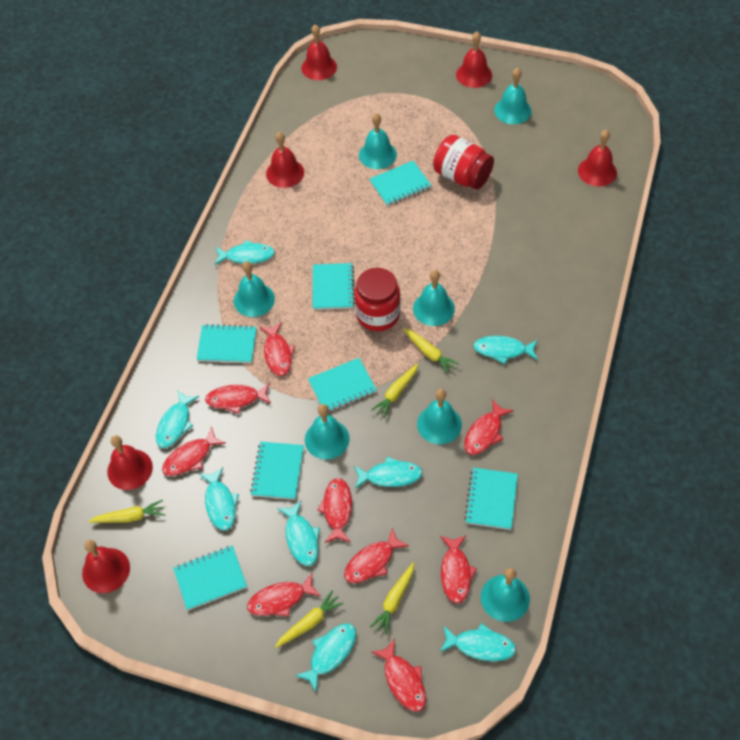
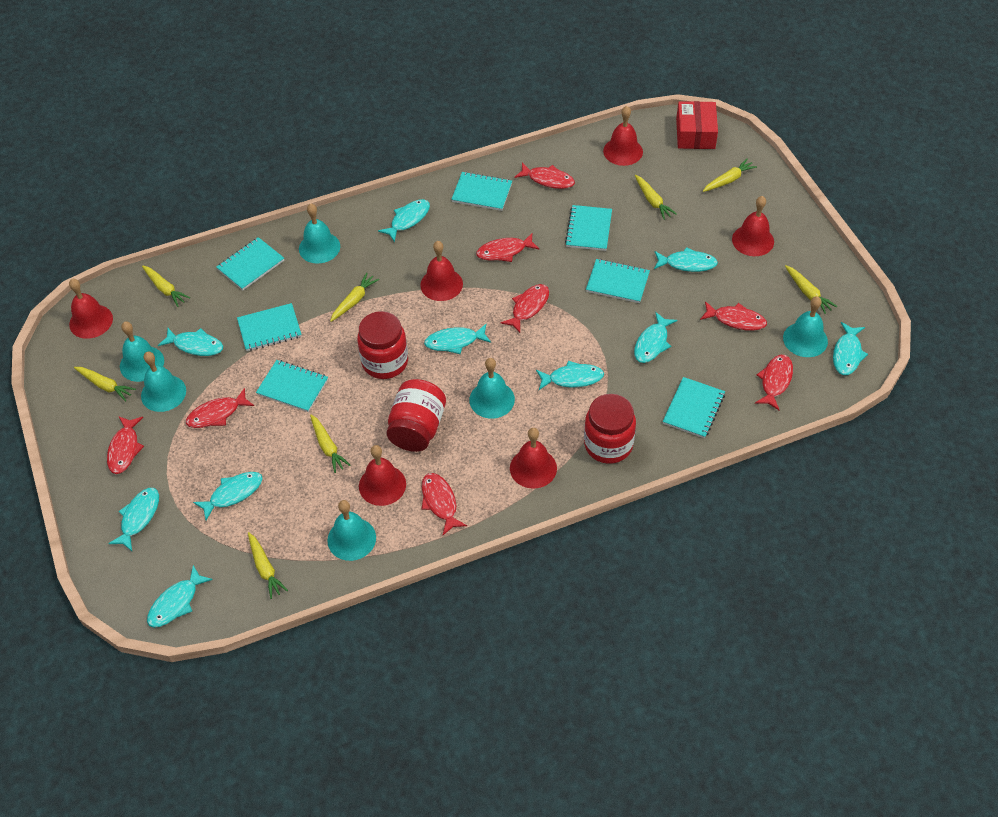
red box: none = 0 -> [676,101,718,149] = 1
red fish: [162,427,226,476] [205,383,271,414] [247,573,321,617] [260,322,295,376] [317,478,352,543] [344,528,409,583] [371,639,426,712] [440,535,477,604] [464,399,514,455] = 9 -> [107,416,144,474] [186,388,254,428] [422,473,467,535] [476,233,540,262] [500,284,549,333] [514,162,575,189] [700,301,767,331] [755,355,793,410] = 8
red jar: [354,268,401,331] [433,135,494,190] = 2 -> [357,311,408,379] [386,379,446,452] [584,394,636,464] = 3
turquoise bell: [234,261,275,317] [305,404,350,459] [359,113,397,169] [413,270,455,326] [417,389,462,444] [481,568,530,622] [494,68,532,124] = 7 -> [120,321,164,382] [141,352,186,412] [299,204,340,264] [327,500,376,561] [469,358,515,419] [783,296,828,357] = 6
turquoise fish: [156,390,199,448] [199,467,239,530] [215,240,275,265] [277,501,320,566] [295,623,356,691] [354,456,423,489] [440,623,516,661] [473,336,538,364] = 8 -> [108,488,159,551] [147,565,213,628] [158,328,223,356] [193,472,263,520] [378,199,430,242] [424,324,491,354] [536,361,604,390] [634,312,677,363] [654,247,718,272] [833,322,868,375] = 10
yellow carrot: [88,500,165,523] [275,590,344,648] [370,562,414,635] [371,363,418,418] [403,328,459,374] = 5 -> [74,367,136,401] [142,265,190,307] [248,532,288,599] [310,415,351,473] [330,273,379,322] [635,175,677,220] [703,159,757,192] [785,265,837,314] = 8

